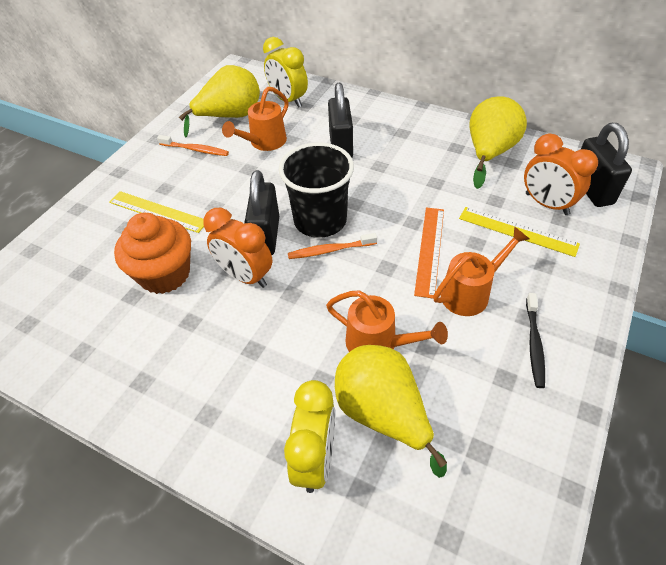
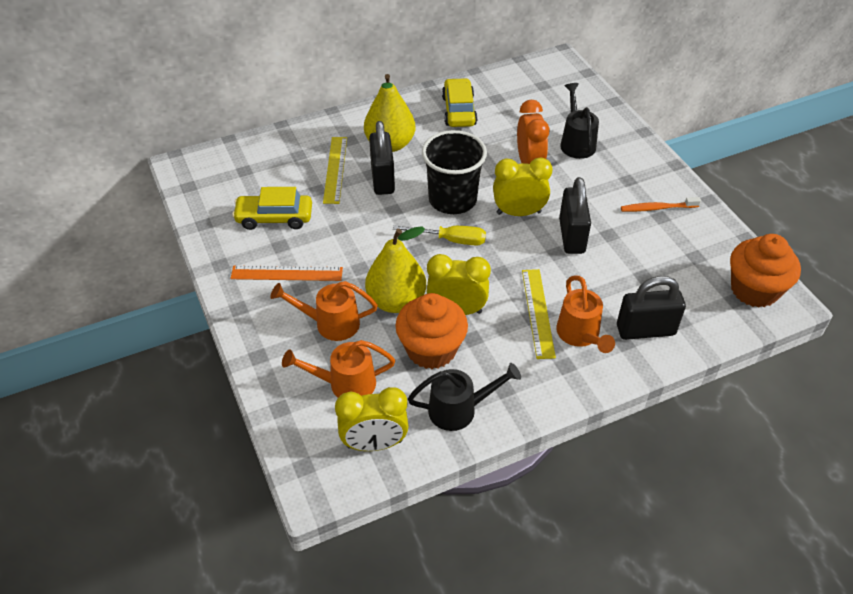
black toothbrush: [526,293,545,388] = 1 -> none = 0
black watering can: none = 0 -> [408,363,521,431] [560,83,599,159] = 2
orange clock: [203,208,272,288] [524,134,598,215] = 2 -> [517,100,550,164] = 1
orange cupcake: [114,213,191,294] = 1 -> [395,293,468,369] [730,234,801,308] = 2
orange toothbrush: [157,135,229,156] [288,233,377,259] = 2 -> [621,197,701,212] = 1
yellow car: none = 0 -> [232,187,312,230] [442,78,477,127] = 2
yellow clock: [263,37,308,108] [284,380,335,493] = 2 -> [335,387,409,451] [426,254,491,315] [493,157,552,216] = 3
yellow pear: [179,65,260,138] [335,345,447,478] [469,97,527,189] = 3 -> [364,74,415,152] [365,226,426,313] = 2
yellow screwdriver: none = 0 -> [393,225,486,246] = 1

